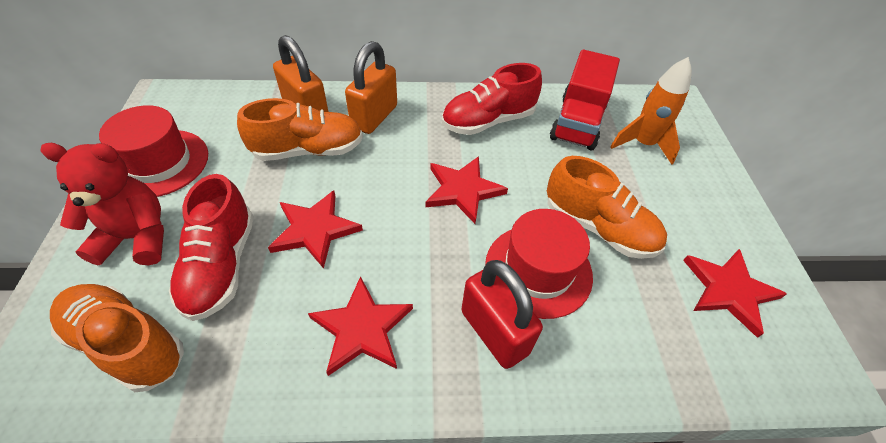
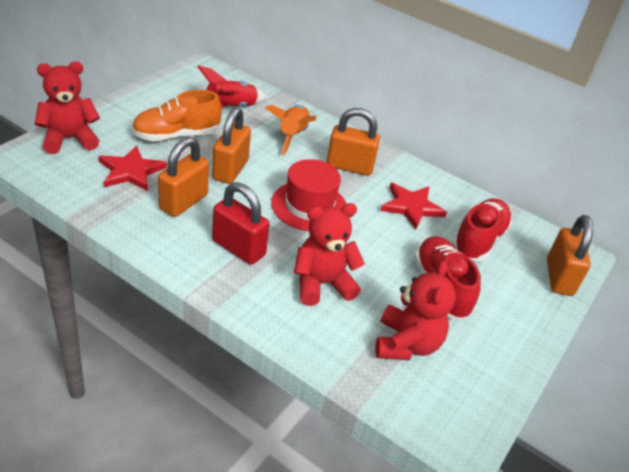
orange padlock: [273,35,328,112] [345,41,397,134] = 2 -> [158,137,209,217] [212,107,251,184] [326,108,380,176] [547,215,593,296] = 4
orange shoe: [50,284,184,392] [237,98,363,161] [547,156,667,259] = 3 -> [132,90,222,141] = 1
red hat: [99,105,208,197] [485,209,593,319] = 2 -> [271,159,346,231] = 1
red rocket: none = 0 -> [197,65,267,108] = 1
red star: [268,190,363,269] [308,276,413,376] [426,156,508,224] [683,249,787,338] = 4 -> [98,145,167,191] [380,183,447,230] = 2
red teddy bear: [41,143,164,266] = 1 -> [35,62,100,154] [294,203,365,306] [375,261,456,360] = 3
red truck: [550,50,620,151] = 1 -> none = 0

